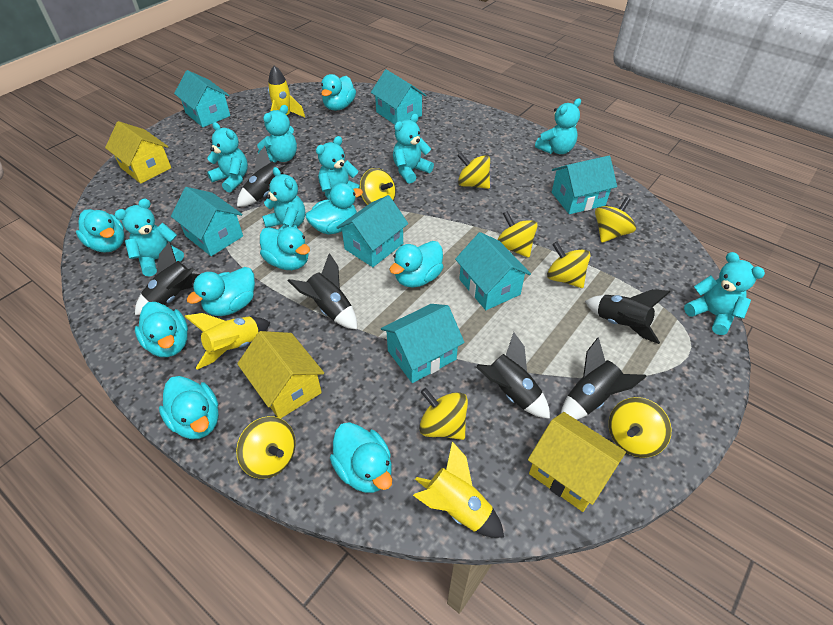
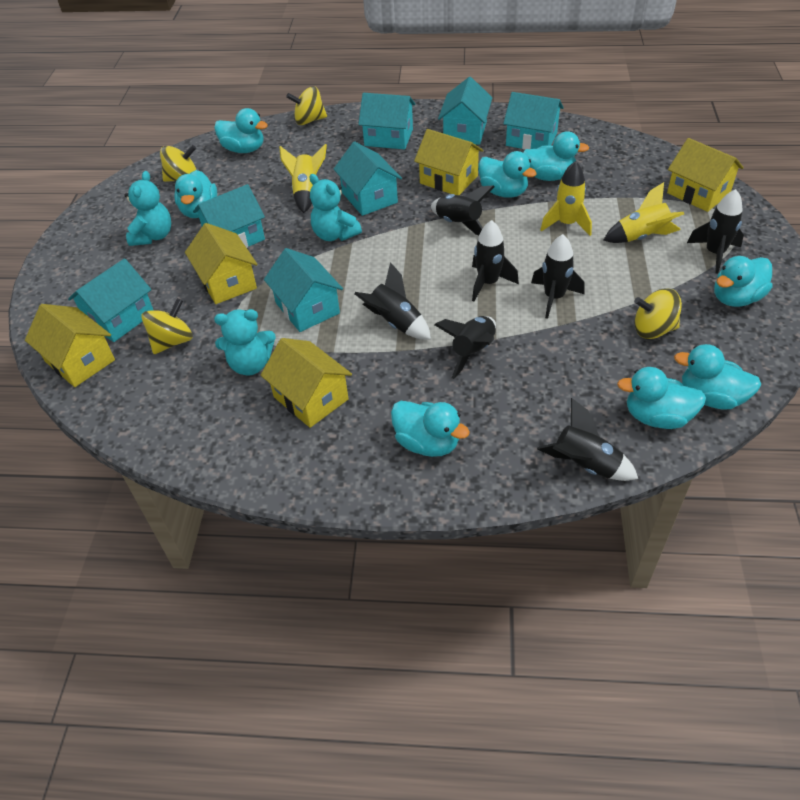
black rocket: [135,242,200,315] [237,146,294,207] [288,253,357,330] [476,332,550,419] [561,337,647,420] [585,289,670,344] = 6 -> [354,262,431,339] [431,185,494,235] [435,316,496,379] [472,220,519,302] [531,234,584,319] [537,398,638,481] [687,189,744,273] = 7
turquoise duck: [76,209,125,253] [135,302,188,357] [159,376,219,439] [186,267,255,316] [260,227,310,270] [305,183,363,235] [321,74,356,111] [330,422,392,493] [389,241,443,288] = 9 -> [174,170,217,218] [214,108,268,153] [391,401,470,457] [478,151,537,198] [523,131,589,181] [617,367,706,429] [674,344,761,410] [714,256,772,307] = 8
turquoise teddy bear: [115,199,184,277] [207,122,248,193] [257,105,297,163] [262,167,305,231] [316,136,360,200] [393,114,434,184] [535,98,581,154] [684,252,765,335] = 8 -> [124,171,171,246] [214,309,276,376] [310,174,362,241] = 3
yellow house: [105,121,171,184] [237,331,324,418] [528,412,626,512] = 3 -> [25,304,115,387] [185,223,257,304] [260,338,352,428] [414,129,483,195] [667,138,744,212] = 5
yellow spinning top: [236,416,296,478] [360,168,396,205] [419,388,468,440] [457,153,490,189] [497,211,538,258] [547,242,591,288] [595,197,636,243] [609,397,671,458] = 8 -> [141,298,193,354] [160,145,196,182] [286,86,327,125] [634,288,682,339] = 4

